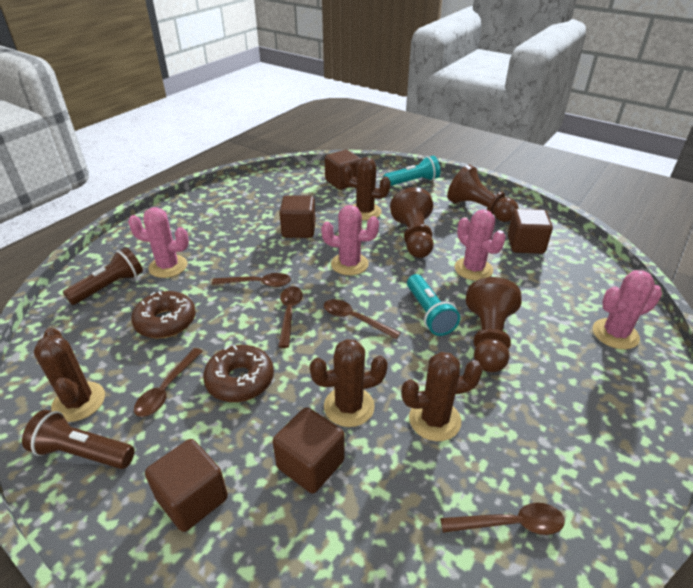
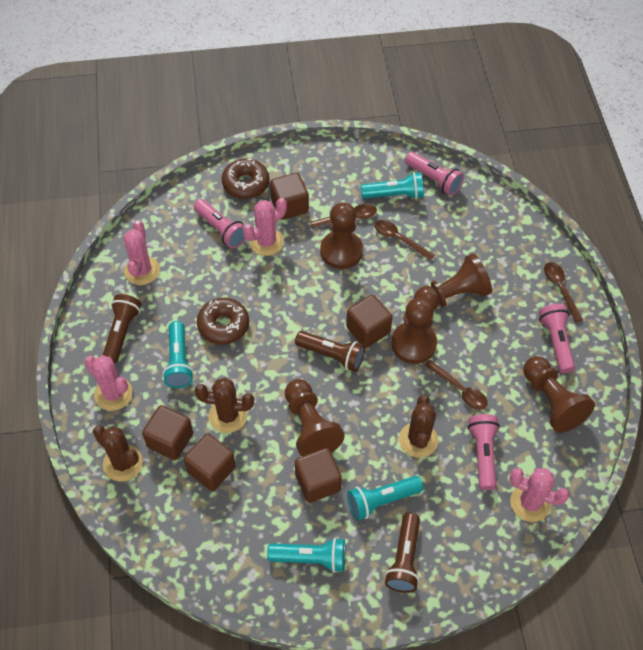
brown cactus: [34,328,105,422] [310,339,388,427] [342,157,391,220] [401,352,483,441] = 4 -> [93,426,143,481] [195,378,254,433] [399,395,438,458] = 3
brown flashlight: [22,410,135,469] [63,247,143,305] = 2 -> [103,294,141,363] [295,331,365,372] [385,513,420,593] = 3
brown pawn: [390,187,434,258] [447,165,519,222] [466,277,521,372] = 3 -> [285,379,345,456] [320,202,363,269] [391,297,437,364] [414,253,492,310] [523,356,595,433] = 5
brown spoon: [134,348,203,417] [212,273,291,287] [278,286,303,348] [324,299,401,339] [440,503,565,535] = 5 -> [310,204,377,228] [375,220,435,261] [425,360,488,410] [544,262,583,322] = 4
pink flashlight: none = 0 -> [194,199,246,248] [405,152,464,196] [468,414,500,490] [539,304,575,373] = 4
turquoise flashlight: [383,156,440,186] [407,274,460,336] = 2 -> [163,321,194,388] [267,538,345,573] [347,476,423,520] [361,172,424,199] = 4

